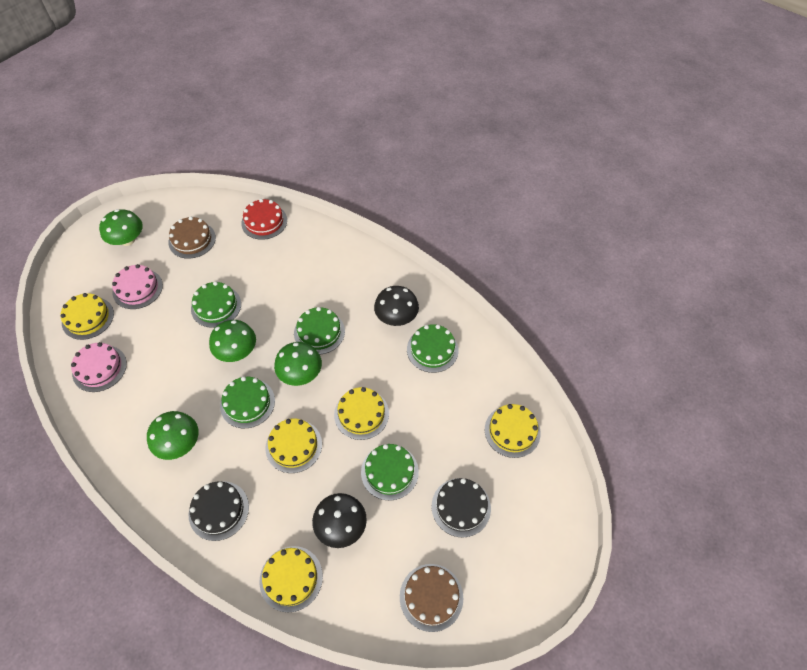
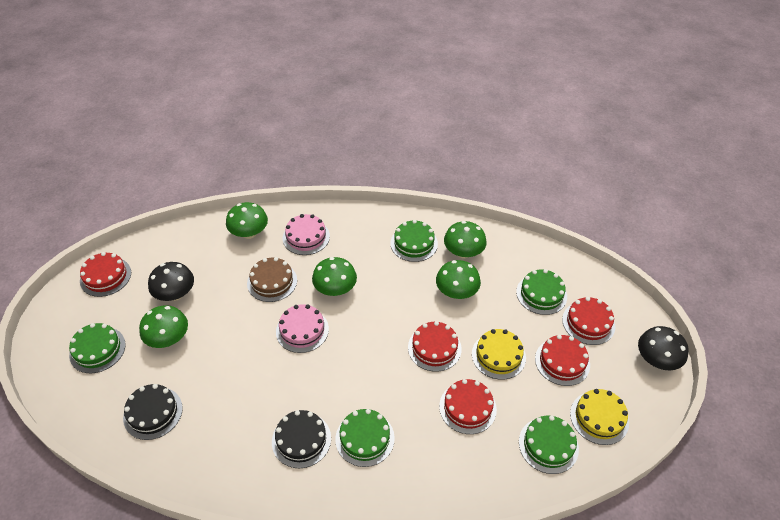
brown cake: [168,216,216,259] [400,564,463,632] = 2 -> [247,257,297,302] = 1
green mushroom: [99,209,143,246] [147,411,199,460] [209,320,256,362] [274,342,322,386] = 4 -> [139,305,188,348] [226,202,268,239] [312,257,357,296] [436,260,481,299] [444,221,487,258] = 5
red cake: [241,199,287,240] = 1 -> [80,252,131,297] [408,321,462,372] [439,379,497,434] [535,335,590,386] [562,297,615,345] = 5
yellow cake: [60,293,114,340] [260,546,323,613] [265,419,322,473] [334,387,389,440] [485,404,541,458] = 5 -> [472,329,526,380] [570,389,629,445] = 2

